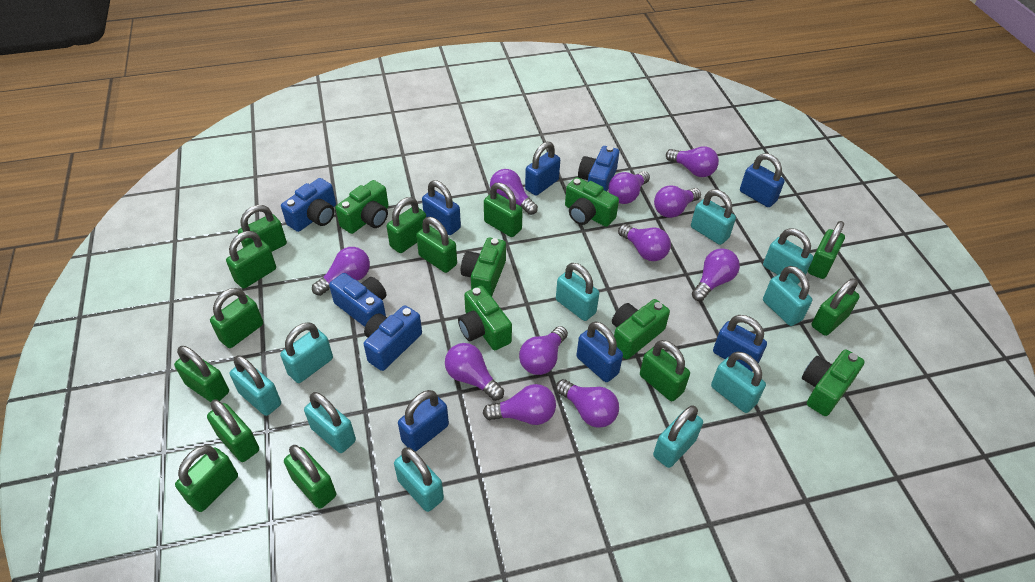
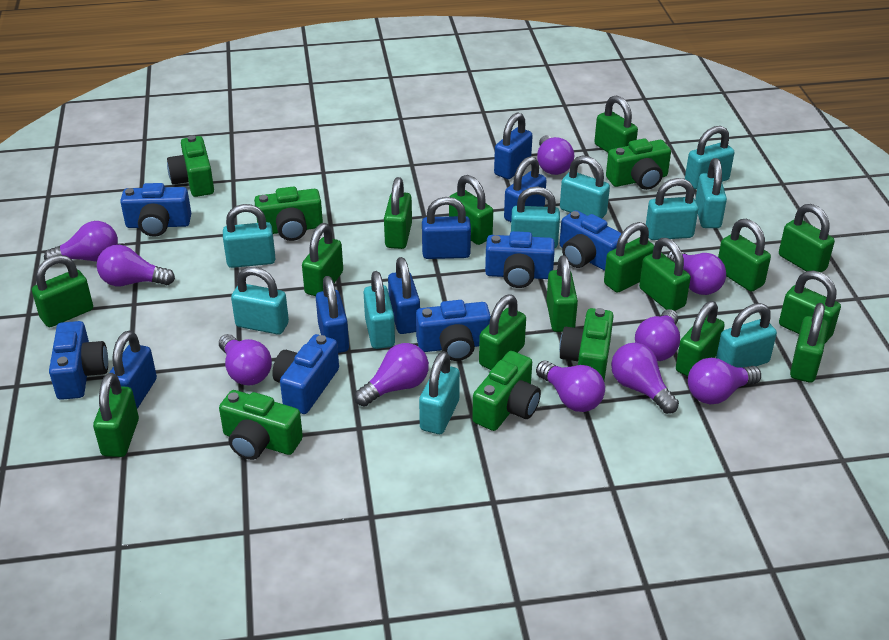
blue camera: [281,178,336,232] [329,273,387,327] [364,305,422,371] [578,146,619,191] = 4 -> [49,321,108,400] [120,183,191,237] [272,334,339,414] [416,300,491,361] [485,231,555,288] [560,210,622,271] = 6
green padlock: [174,346,229,402] [175,445,238,512] [207,399,259,462] [210,288,263,348] [226,231,276,289] [238,205,287,252] [284,445,336,509] [387,197,426,253] [416,217,457,273] [484,183,523,237] [640,340,690,401] [808,221,845,279] [812,279,860,336] = 13 -> [32,255,93,327] [93,373,139,457] [302,223,343,296] [384,177,412,249] [449,175,493,245] [479,295,526,370] [546,255,578,332] [594,95,638,152] [604,222,654,293] [639,238,691,311] [676,301,725,377] [718,219,771,292] [779,204,835,272] [779,270,841,343] [790,303,828,383] = 15
purple light bulb: [312,247,370,296] [445,343,504,401] [483,384,556,425] [490,169,538,215] [519,326,568,375] [556,379,619,428] [608,171,650,204] [618,224,671,261] [654,185,701,218] [666,146,719,177] [692,248,740,301] = 11 -> [44,221,118,262] [97,245,175,286] [219,334,272,385] [354,343,429,407] [536,361,605,412] [537,135,574,175] [611,343,679,414] [635,309,680,361] [667,251,726,295] [688,358,761,404] = 10

